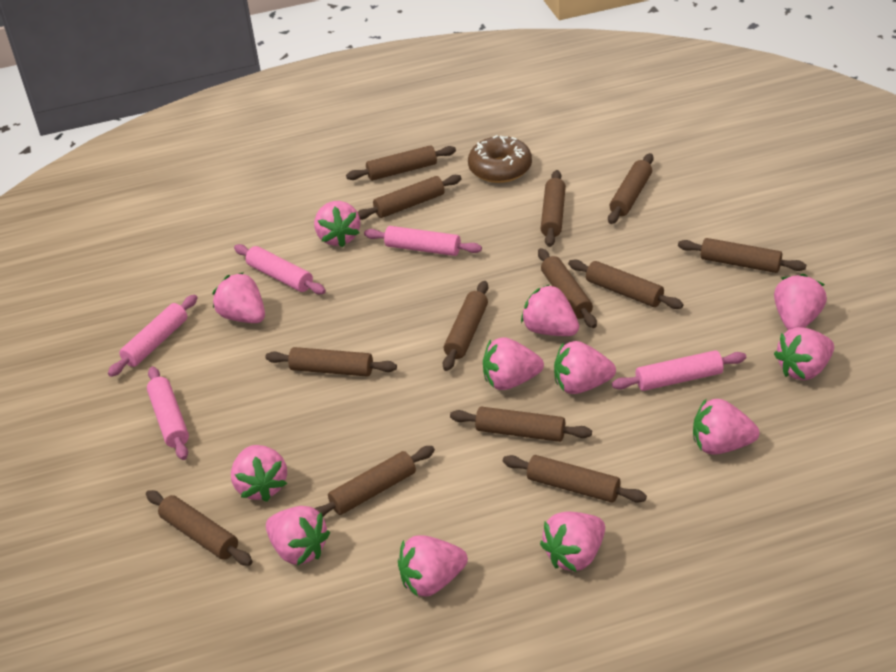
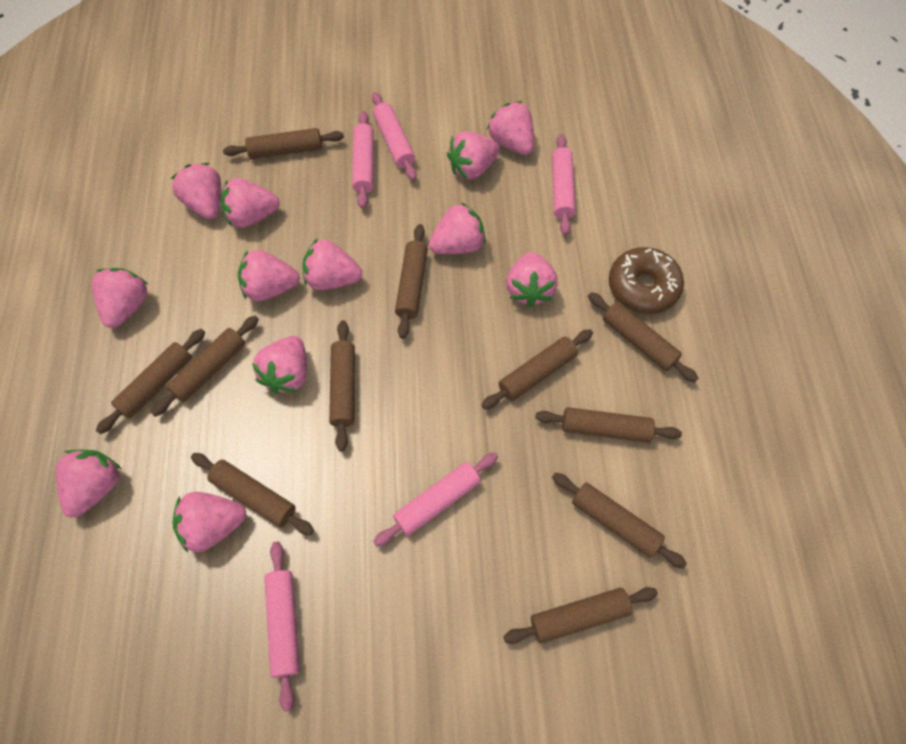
brown rolling pin: [146,490,253,566] [265,347,397,377] [314,446,435,517] [346,145,456,181] [358,175,462,220] [443,281,488,371] [450,407,592,442] [503,455,647,503] [538,248,597,328] [540,170,566,247] [568,259,683,309] [608,153,653,224] [678,238,806,273] = 13 -> [96,329,205,434] [151,316,259,417] [191,453,314,535] [223,128,344,159] [329,320,355,451] [395,224,428,339] [482,329,593,409] [503,587,658,644] [535,407,682,443] [552,473,687,569] [588,292,699,382] = 11

